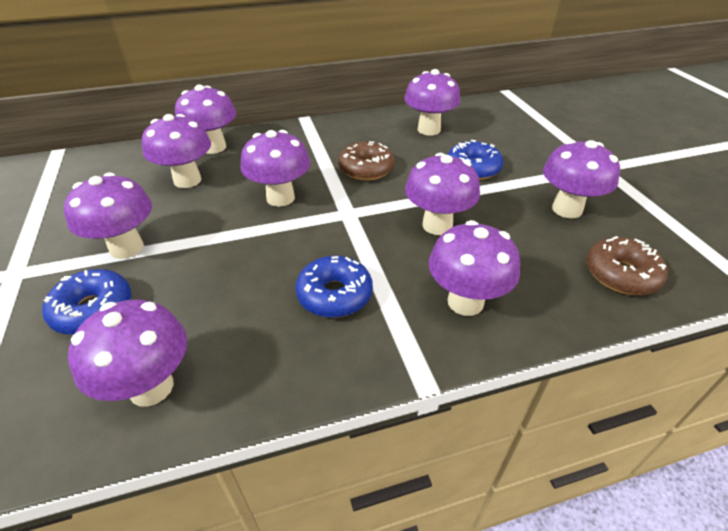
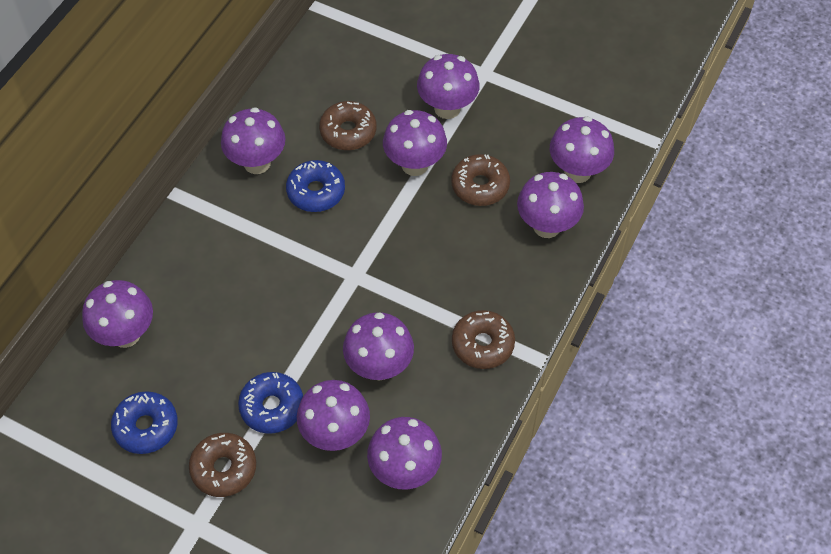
brown donut: [339,141,395,181] [586,236,668,295] = 2 -> [189,433,256,497] [319,101,376,150] [451,154,510,206] [452,310,515,369] = 4

